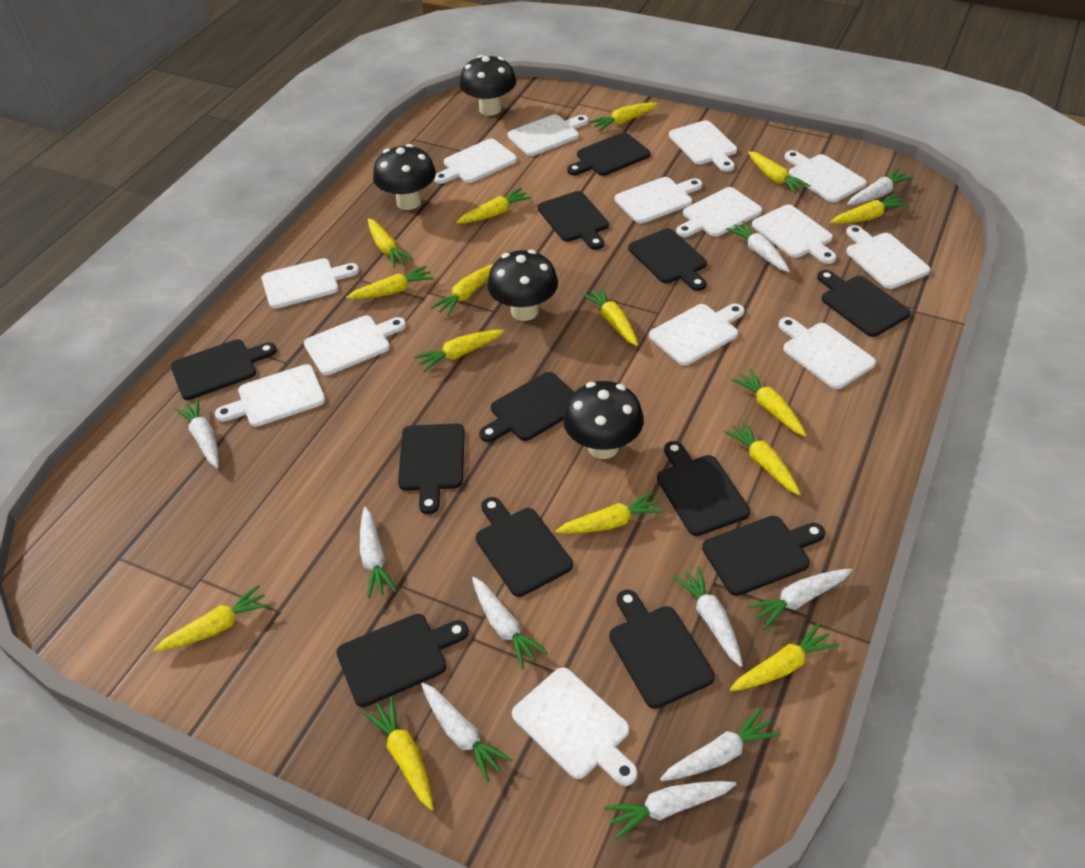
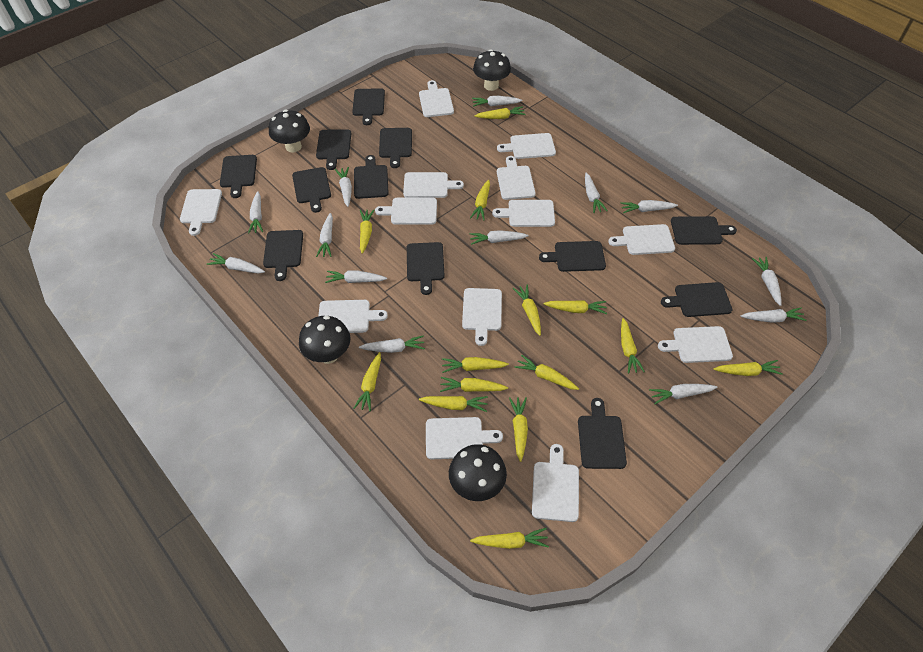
white carrot: [174,398,219,468] [360,507,397,599] [421,683,512,782] [472,577,548,669] [604,781,736,840] [660,708,780,781] [673,566,743,667] [726,221,790,272] [747,569,852,630] [847,168,914,205] = 10 -> [207,253,265,273] [248,191,263,234] [316,213,333,257] [325,271,387,283] [335,167,352,207] [359,335,425,353] [470,230,529,245] [472,96,522,107] [585,173,607,213] [620,200,678,213] [649,384,718,404] [741,308,806,323] [752,257,781,306] = 13
white cutting board: [215,364,326,427] [262,258,359,309] [304,316,406,375] [434,139,517,184] [508,115,588,156] [512,667,638,786] [615,177,702,223] [649,303,745,366] [669,120,737,172] [676,187,762,237] [752,205,836,264] [779,317,876,389] [785,150,867,202] [846,225,931,289] = 14 -> [180,189,222,236] [318,300,388,333] [375,198,437,225] [403,172,464,198] [419,80,454,117] [426,417,503,459] [462,288,502,346] [492,200,555,227] [497,133,556,159] [497,156,536,200] [532,444,579,522] [608,224,675,255] [658,326,733,363] = 13
yellow carrot: [153,585,270,652] [346,265,434,299] [363,697,434,810] [368,218,414,268] [414,330,504,372] [431,264,493,317] [456,188,532,223] [555,492,664,534] [582,286,638,346] [589,102,658,131] [723,420,801,495] [730,623,839,691] [731,369,807,437] [748,151,811,194] [830,193,909,224] = 15 -> [354,352,381,411] [360,210,374,254] [419,396,488,412] [440,377,508,392] [442,357,509,373] [470,180,490,220] [470,528,549,549] [474,106,526,119] [509,397,528,462] [513,284,541,336] [514,355,579,390] [544,300,607,314] [621,318,645,374] [713,360,782,376] = 14

